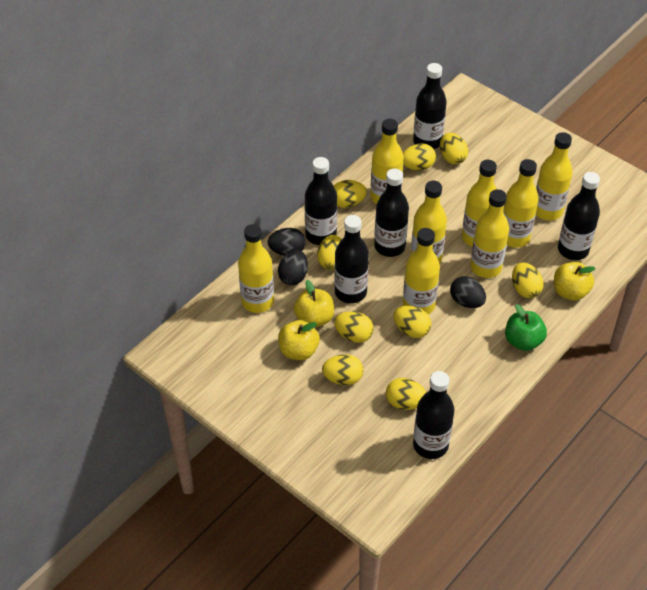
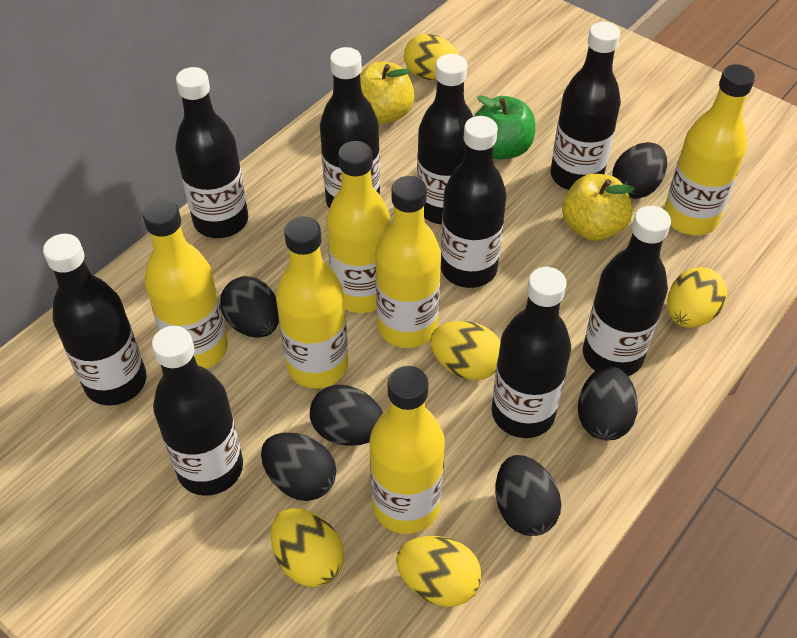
black bottle: [305,157,337,245] [334,215,369,304] [374,168,409,257] [413,63,447,149] [413,371,455,459] [558,172,600,260] = 6 -> [43,234,146,406] [152,326,243,495] [175,67,248,238] [320,47,380,209] [417,54,473,225] [441,116,507,288] [491,267,571,438] [551,22,621,190] [583,206,671,376] = 9
black egg: [268,228,306,256] [278,250,308,285] [450,276,486,308] = 3 -> [220,276,279,338] [261,433,336,501] [310,385,383,446] [495,455,561,536] [578,366,638,440] [612,142,667,199] = 6
yellow apple: [278,320,320,360] [294,280,334,328] [554,262,596,301] = 3 -> [360,62,414,124] [562,174,635,241] = 2
yellow bottle: [238,224,274,313] [370,119,404,204] [403,228,440,315] [411,181,447,264] [462,160,497,247] [470,189,509,278] [503,159,539,248] [536,132,572,221] = 8 -> [143,199,228,369] [276,216,348,389] [326,141,390,313] [369,366,445,534] [376,176,441,348] [664,64,755,236] = 6
yellow egg: [317,235,342,270] [322,354,363,385] [334,180,367,208] [334,311,374,343] [386,378,426,410] [393,305,431,338] [403,143,436,170] [440,133,468,164] [512,262,544,298] = 9 -> [270,508,344,587] [396,536,482,607] [404,34,459,80] [430,321,501,380] [667,267,727,328] = 5

